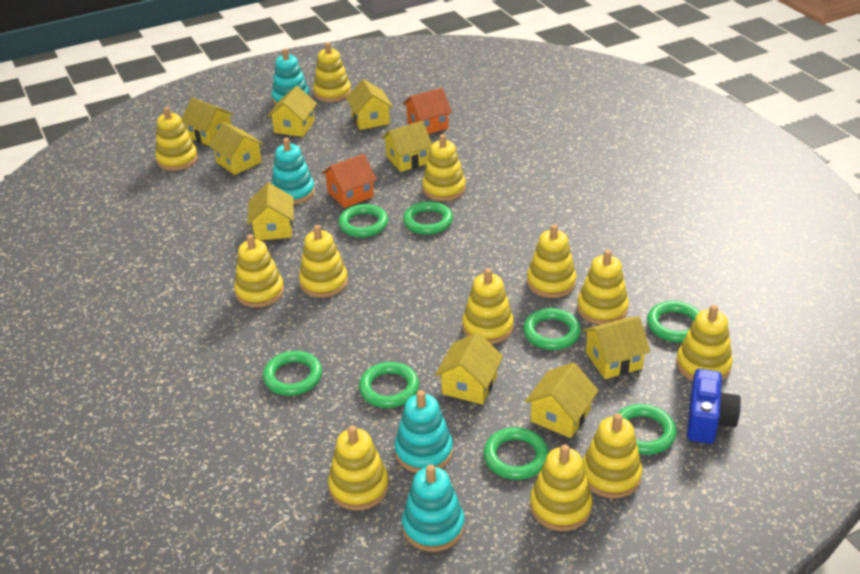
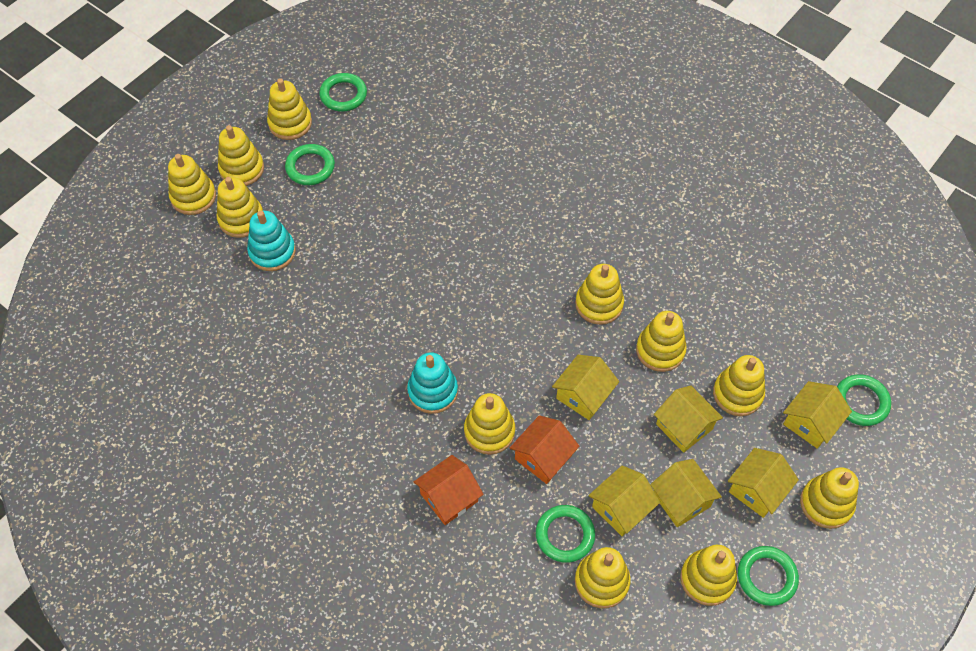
blue camera: [687,369,741,444] = 1 -> none = 0
green ring: [263,351,322,396] [338,204,388,238] [359,362,419,408] [403,201,453,235] [483,427,549,480] [523,308,581,350] [618,404,676,455] [647,301,700,342] = 8 -> [285,144,335,185] [319,73,367,112] [536,505,595,563] [738,546,799,606] [837,374,891,426] = 5
turquoise stacking toy: [271,138,315,204] [272,48,310,105] [395,390,453,473] [402,464,464,552] = 4 -> [247,211,296,271] [407,352,458,414] = 2
yellow house: [181,97,234,146] [209,122,263,175] [247,183,294,240] [267,86,317,137] [346,79,393,130] [381,121,432,172] [435,332,503,405] [525,362,599,438] [582,316,651,379] = 9 -> [552,355,619,420] [588,465,660,536] [650,459,722,527] [654,385,723,453] [728,448,799,518] [783,381,852,449] = 6
yellow stacking toy: [155,107,198,171] [234,234,284,307] [299,225,348,298] [313,42,351,102] [328,425,389,510] [422,134,466,201] [462,268,514,344] [527,224,576,298] [530,444,592,531] [577,250,629,325] [582,413,642,499] [676,305,733,381] = 12 -> [168,154,216,215] [217,177,263,238] [218,125,264,186] [267,78,312,140] [464,393,515,455] [575,264,624,325] [575,547,631,608] [636,311,687,372] [680,545,737,606] [713,355,765,416] [800,467,859,529] = 11

